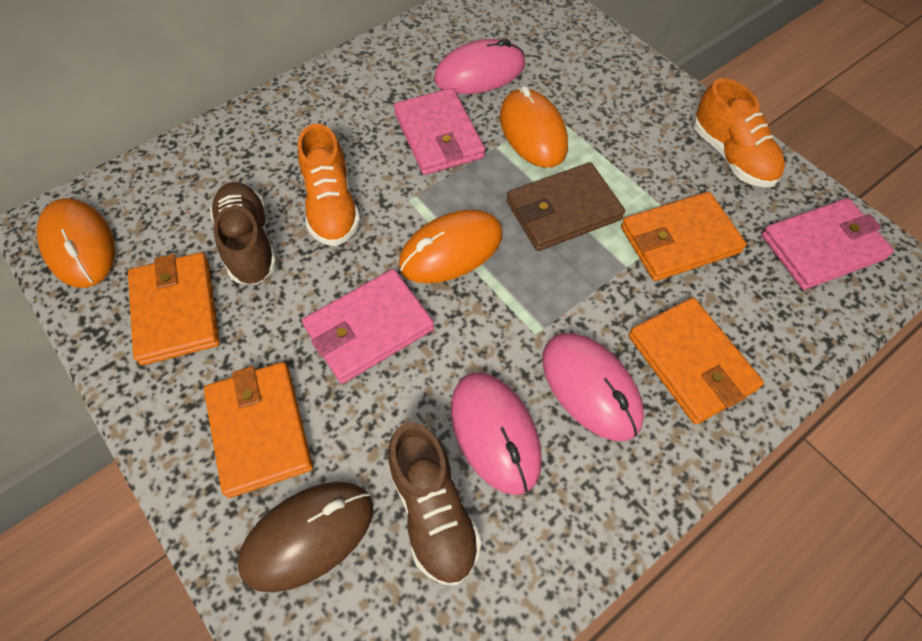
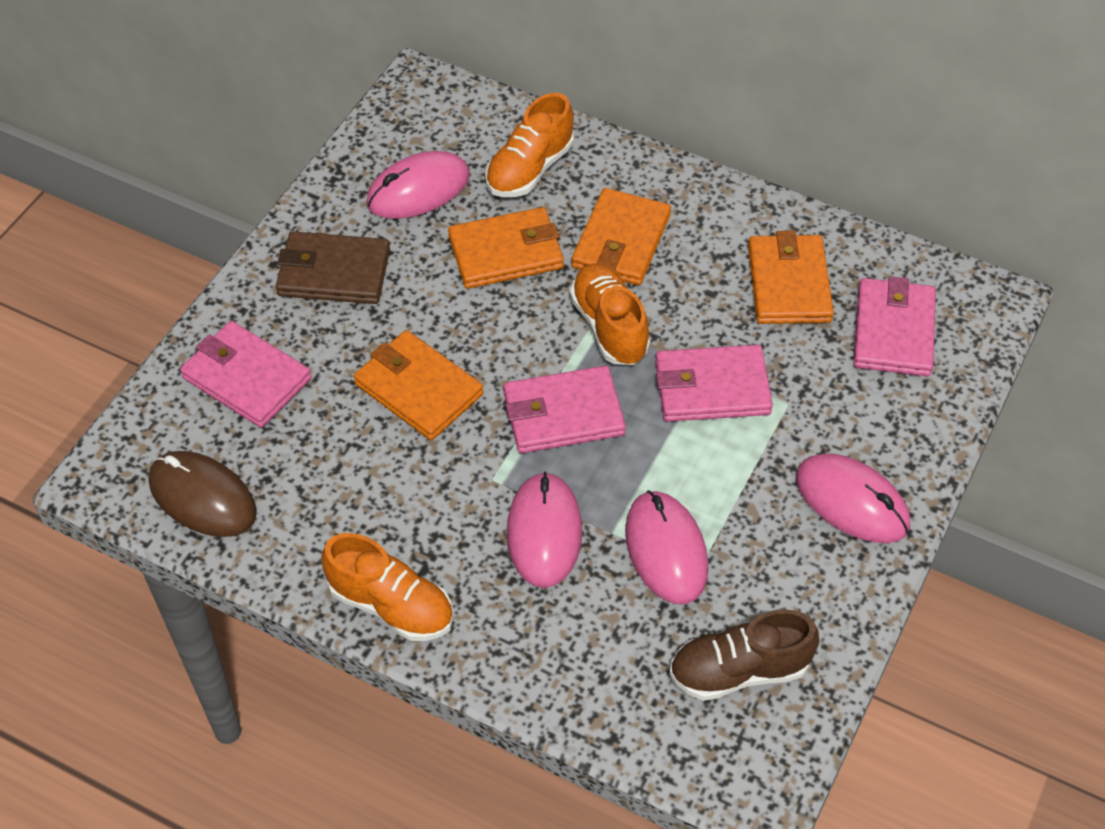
brown shoe: [210,182,277,284] [388,422,482,586] = 2 -> [669,609,819,701] = 1
orange mouse: [37,198,115,288] [399,210,503,283] [500,86,568,168] = 3 -> none = 0
orange shoe: [298,124,361,246] [694,78,785,187] = 2 -> [321,533,453,641] [485,93,574,197] [570,263,650,365] = 3
pink mouse: [434,39,525,94] [451,372,542,495] [543,333,644,441] = 3 -> [366,151,470,219] [507,472,582,588] [625,490,709,604] [796,453,910,543] = 4
pink wallet: [302,269,434,384] [394,88,485,175] [761,198,894,290] = 3 -> [180,321,311,428] [503,366,626,453] [655,345,773,422] [853,276,936,376] = 4

